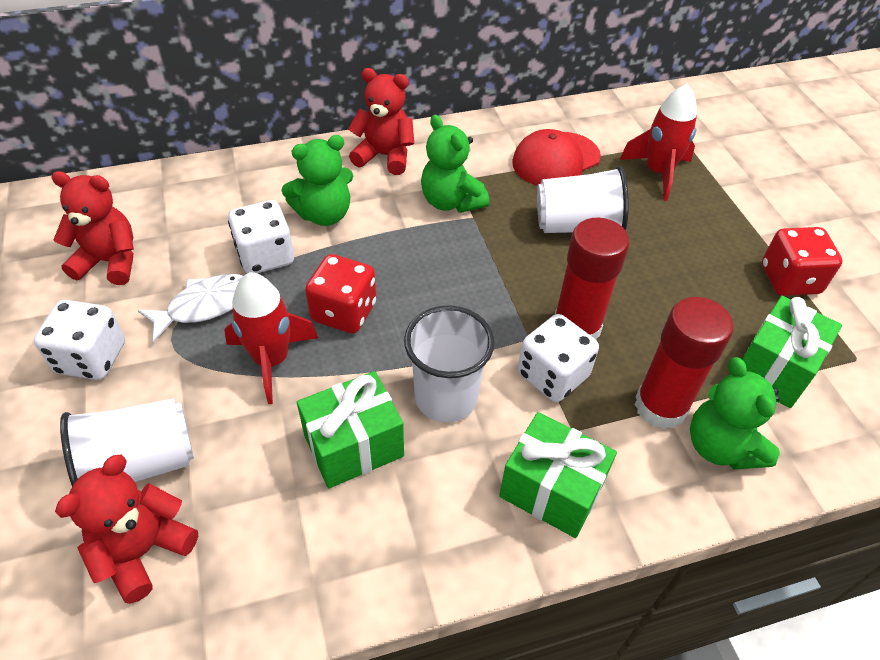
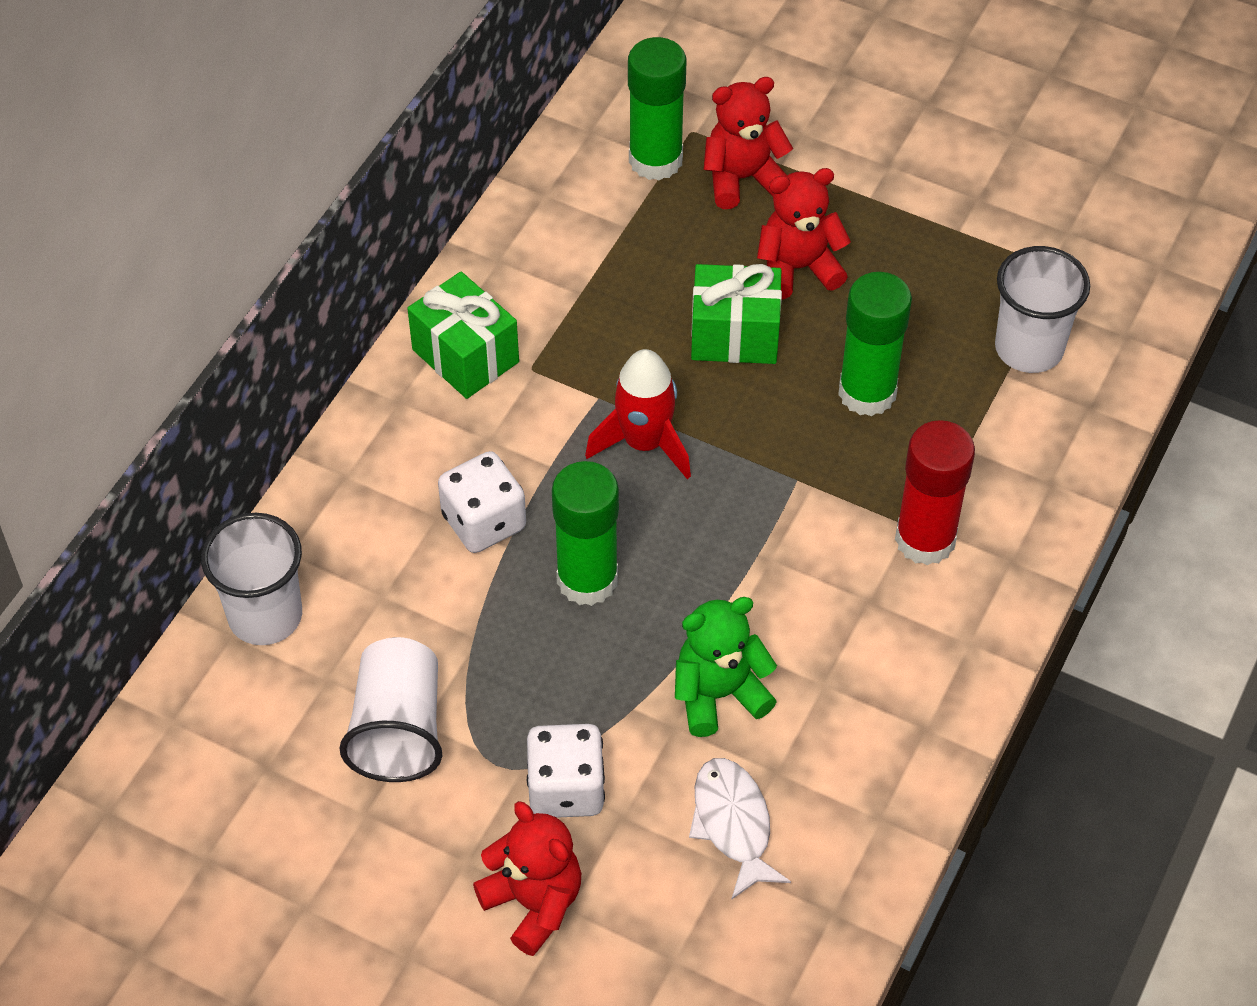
green gift: [297,371,404,488] [499,412,617,538] [742,296,842,408] = 3 -> [407,271,519,399] [691,264,782,364] = 2
green glue stick: none = 0 -> [552,461,619,606] [628,37,686,181] [838,272,912,416] = 3
green teddy bear: [282,135,353,226] [421,115,489,213] [690,357,780,470] = 3 -> [675,597,777,737] = 1
red cap: [512,129,601,186] = 1 -> none = 0
red dice: [305,254,377,334] [762,227,842,296] = 2 -> none = 0
red glue stick: [555,218,629,339] [635,297,733,429] = 2 -> [895,420,975,565] = 1
red rocket: [224,273,318,404] [620,83,697,201] = 2 -> [585,349,691,479] = 1
white dice: [34,300,125,380] [228,200,294,273] [518,314,599,402] = 3 -> [438,451,526,553] [527,724,605,818] = 2

